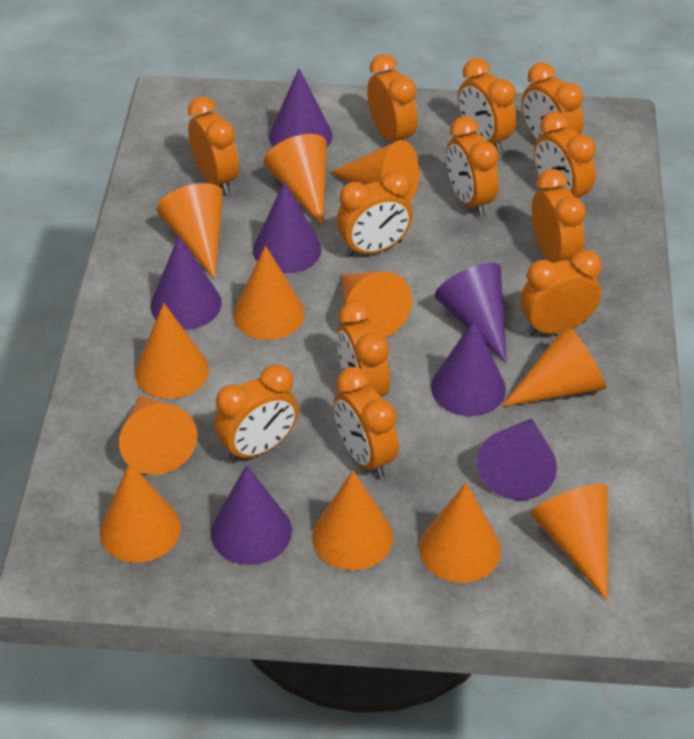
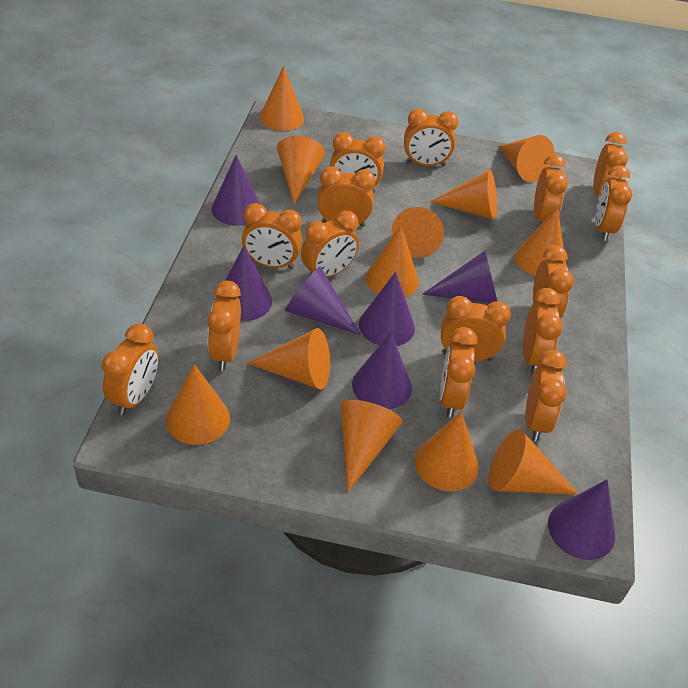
orange clock: [188,96,239,195] [214,364,298,462] [333,367,399,478] [337,171,413,257] [337,300,390,397] [367,54,418,142] [446,116,499,217] [458,58,517,153] [521,250,602,336] [522,62,584,140] [532,169,586,263] [534,112,596,198] = 12 -> [102,323,158,415] [208,281,241,371] [242,203,302,269] [301,211,359,278] [317,166,375,227] [330,132,386,193] [404,109,458,166] [439,327,477,418] [441,296,511,361] [523,288,563,375] [525,350,567,441] [533,245,574,319] [534,154,568,224] [593,132,628,196] [595,165,632,241] = 15

